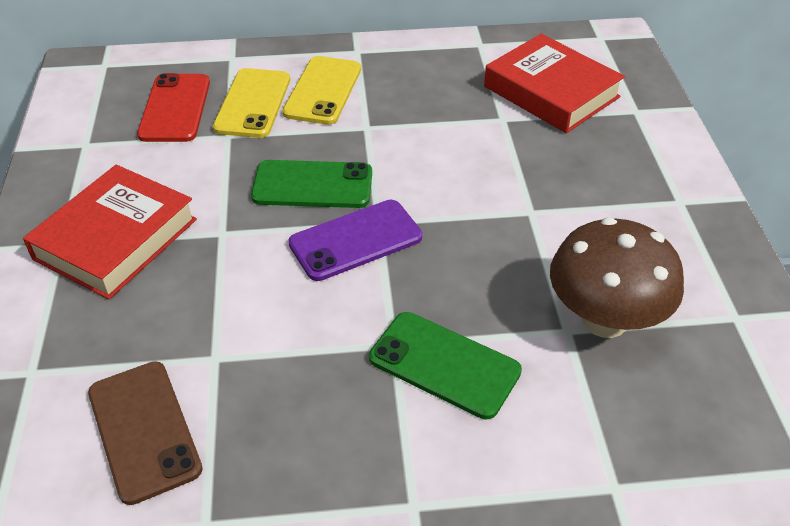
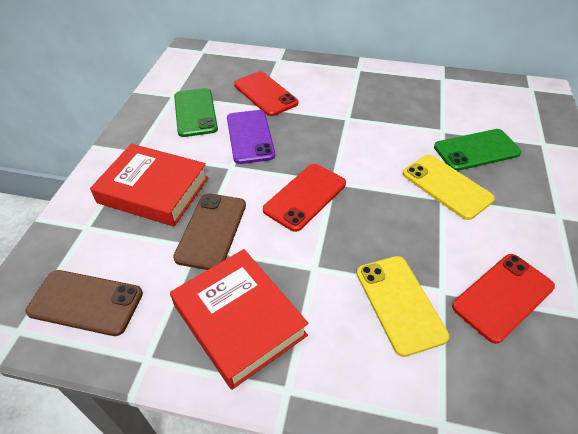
brown mushroom: [550,217,684,338] = 1 -> none = 0
brown phone: [88,361,202,505] = 1 -> [25,270,143,336] [173,193,246,270] = 2
red phone: [137,73,210,142] = 1 -> [234,71,298,116] [263,164,346,232] [452,254,555,344] = 3

